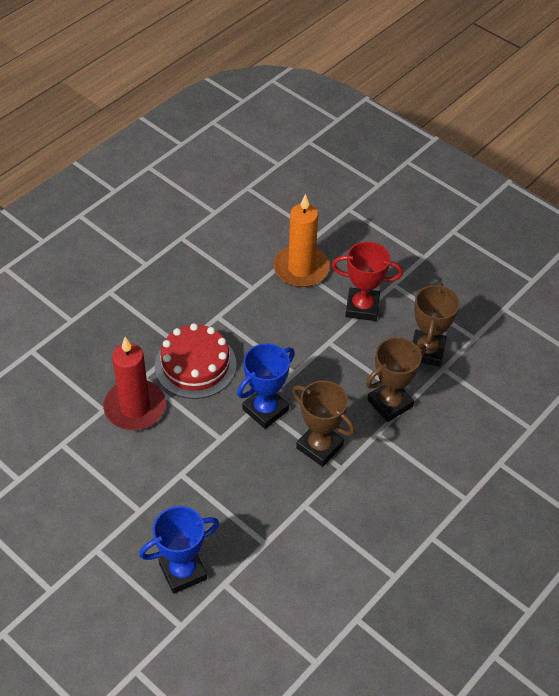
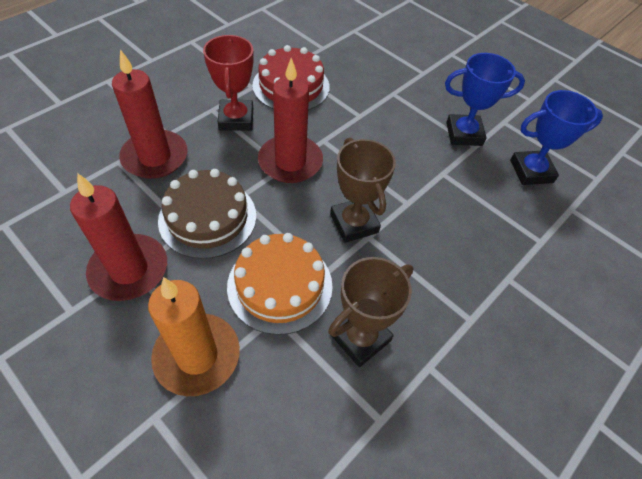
brown cake: none = 0 -> [158,169,256,259] = 1
brown trophy: [292,380,355,467] [366,337,426,422] [412,283,460,367] = 3 -> [328,257,414,367] [330,138,396,243] = 2
orange cake: none = 0 -> [227,233,333,335] = 1
red candle: [103,337,166,430] = 1 -> [70,173,167,301] [112,49,188,179] [258,58,323,183] = 3

